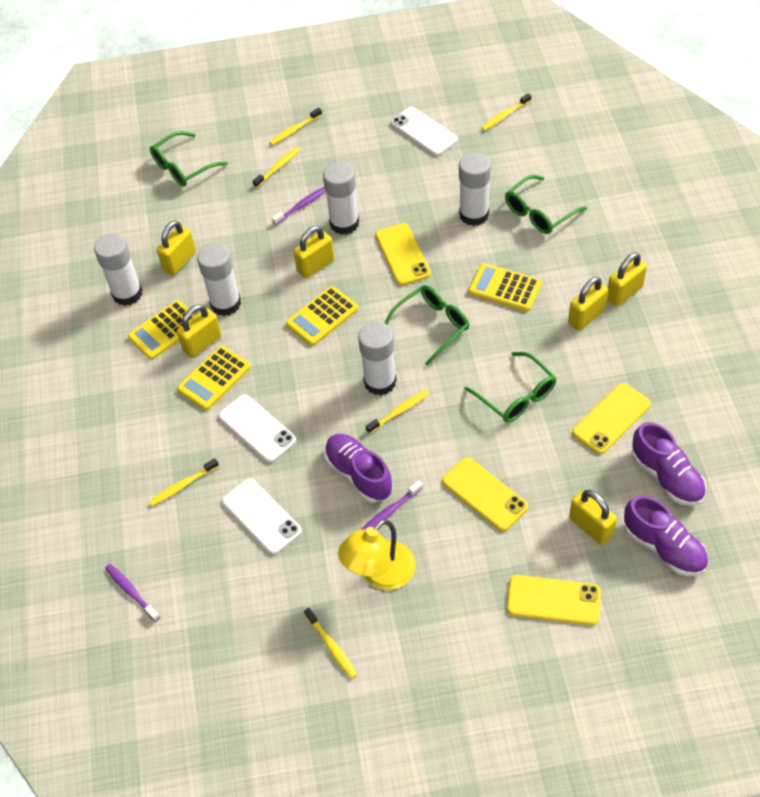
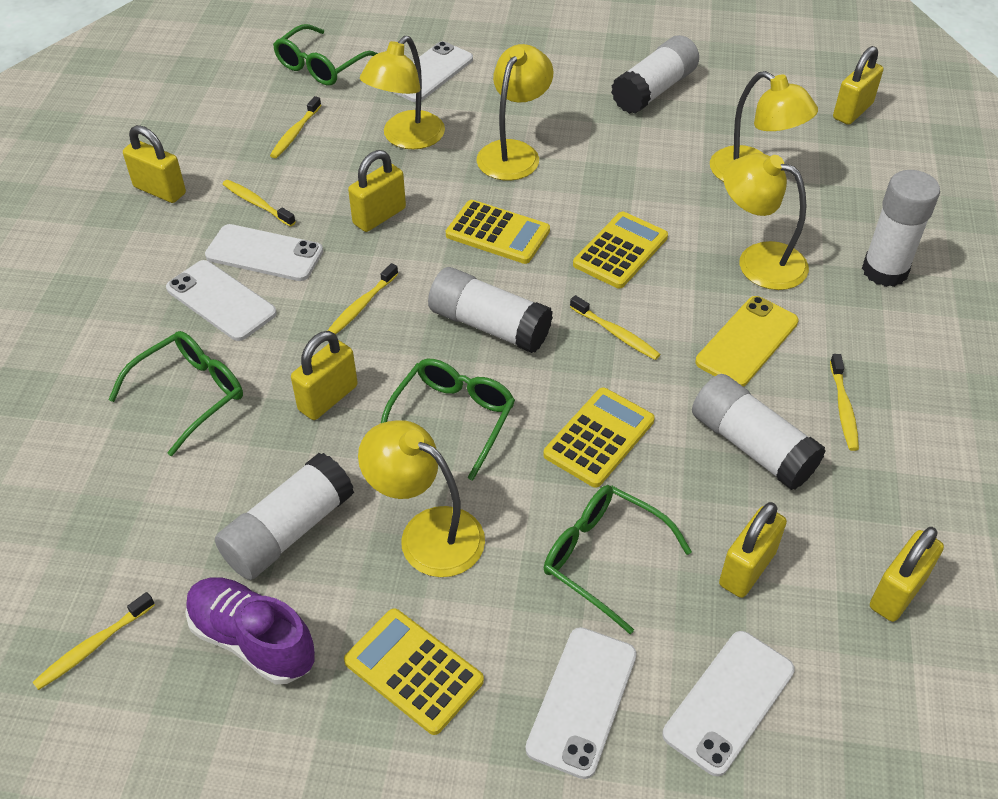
purple shoe: [324,434,393,503] [624,495,708,576] [631,422,706,506] = 3 -> [185,578,315,684] = 1
purple toothbrush: [105,564,160,622] [272,187,326,225] [361,481,423,530] = 3 -> none = 0
white phone: [218,394,296,463] [222,478,302,555] [390,107,458,156] = 3 -> [166,260,277,341] [205,224,323,281] [392,41,473,102] [525,627,637,779] [662,631,795,776] = 5
yellow lamp: [338,519,416,590] = 1 -> [358,420,485,577] [360,36,445,149] [477,44,554,181] [710,71,818,182] [723,153,809,290] = 5
yellow phone: [376,223,431,285] [442,457,528,531] [507,575,601,625] [572,383,651,454] = 4 -> [695,296,799,387] = 1

